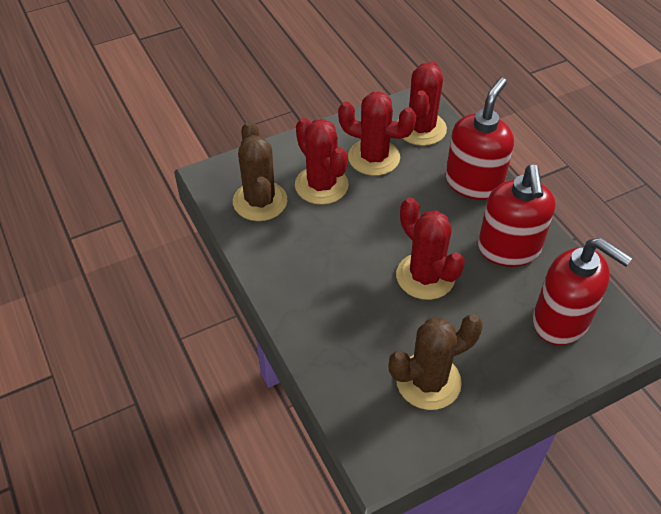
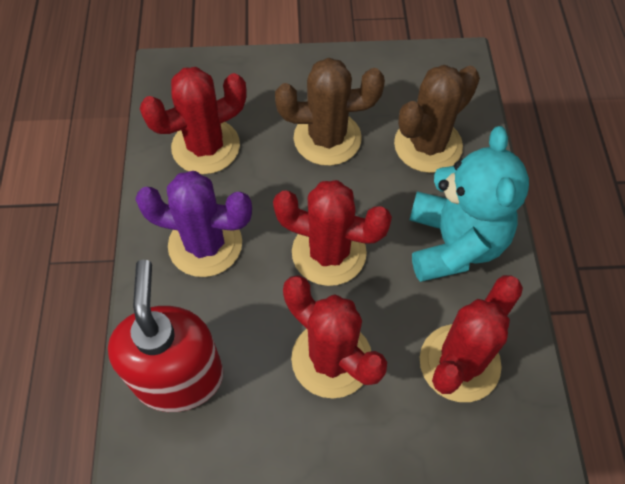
purple cactus: none = 0 -> [135,171,252,277] = 1
red soap dispenser: [446,78,514,200] [478,165,555,267] [533,238,632,345] = 3 -> [108,260,223,412] = 1
turquoise teddy bear: none = 0 -> [410,126,529,282] = 1

